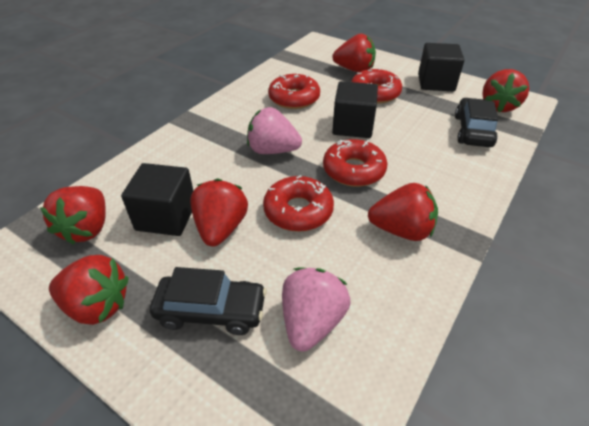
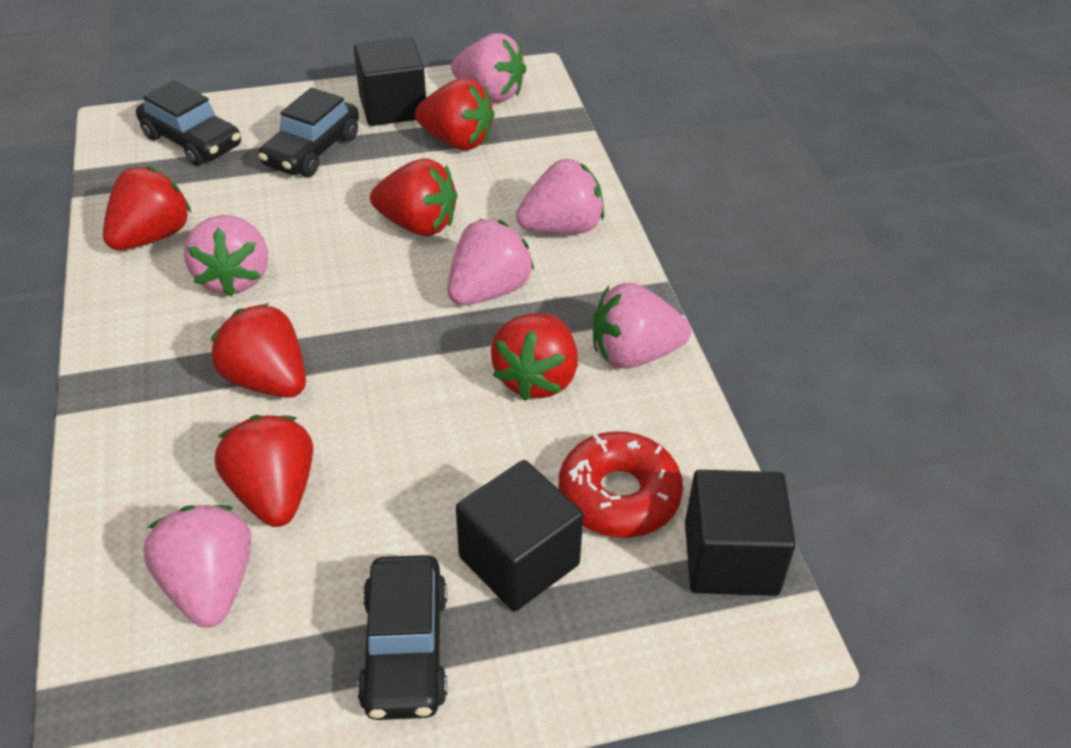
black car: [150,267,267,335] [455,98,498,147] = 2 -> [136,80,241,166] [258,87,359,177] [357,555,447,720] = 3
pink strawberry: [247,107,302,154] [282,267,351,352] = 2 -> [143,505,251,628] [184,215,268,297] [447,219,534,306] [451,33,527,102] [516,159,604,234] [593,283,691,369] = 6
red donut: [263,175,334,232] [268,74,320,109] [323,139,388,187] [351,68,402,104] = 4 -> [559,431,683,538] = 1

